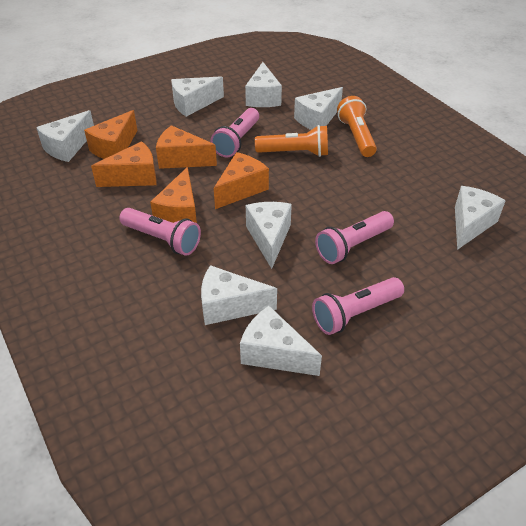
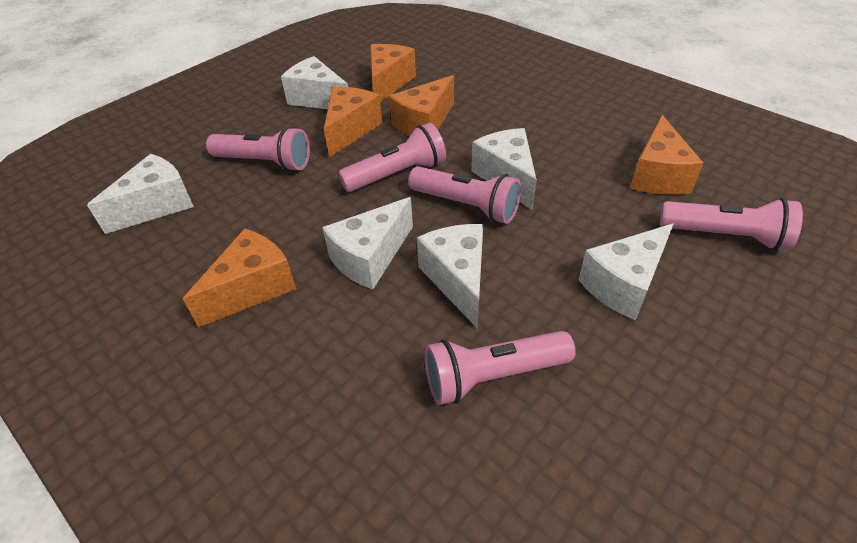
orange flashlight: [255,125,328,157] [337,96,377,157] = 2 -> none = 0
pink flashlight: [119,208,201,256] [211,108,259,158] [312,277,404,335] [315,211,394,264] = 4 -> [206,127,310,172] [338,123,446,192] [408,166,522,224] [424,331,576,405] [660,198,803,251] = 5
white cheese: [36,110,94,162] [171,76,224,117] [201,265,277,325] [240,306,322,376] [245,62,282,107] [246,202,292,269] [294,87,343,130] [455,186,506,250] = 8 -> [87,154,194,234] [281,56,348,109] [322,197,413,289] [417,224,483,329] [471,128,537,210] [578,223,673,320] = 6

